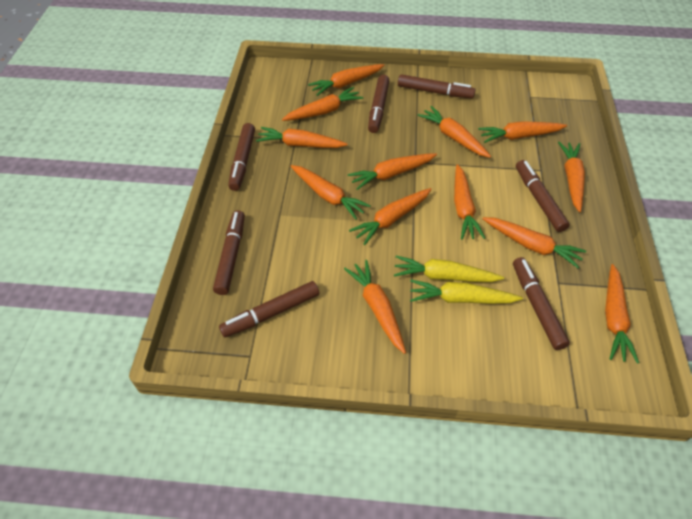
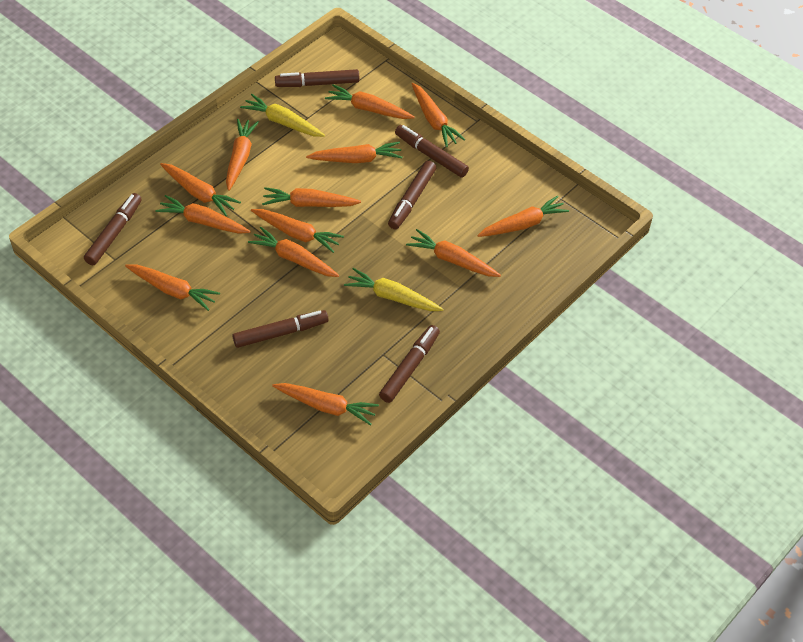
brown marker: [213,210,245,295] [219,281,319,337] [228,123,255,191] [368,75,390,133] [398,74,476,98] [513,257,570,350] [516,160,570,232] = 7 -> [84,193,142,265] [233,310,329,348] [275,69,360,87] [379,325,440,403] [388,161,436,229] [395,125,469,178] = 6

